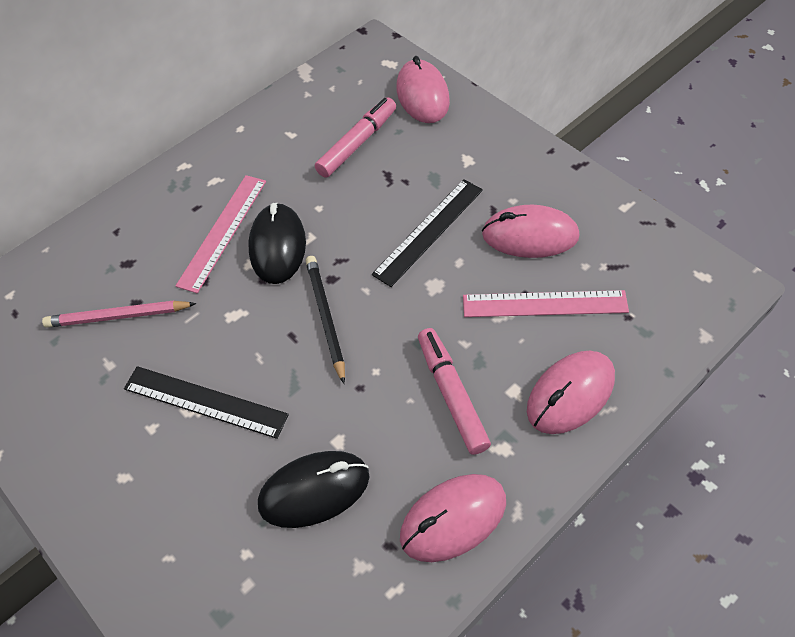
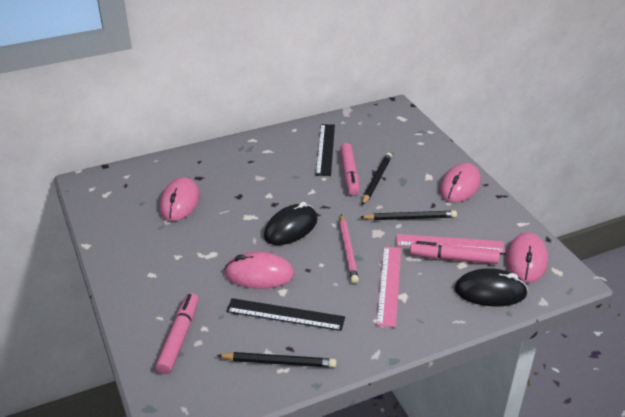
black pencil: [306,256,345,384] = 1 -> [217,352,336,368] [360,210,457,220] [362,153,392,205] = 3
pink marker: [315,97,396,178] [418,328,491,455] = 2 -> [156,293,199,374] [340,143,360,196] [410,241,500,264] = 3

